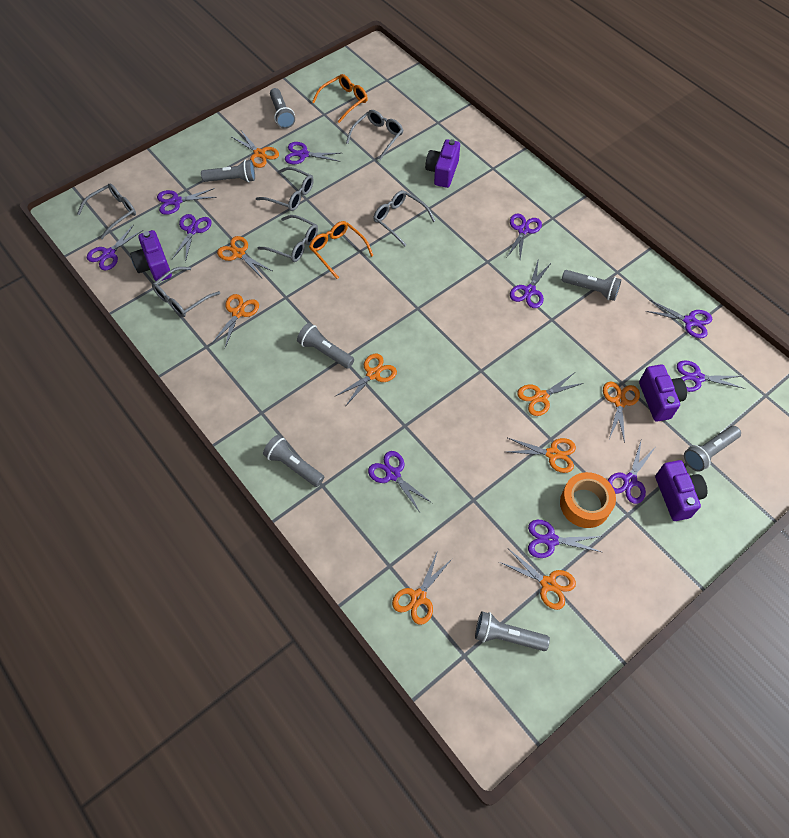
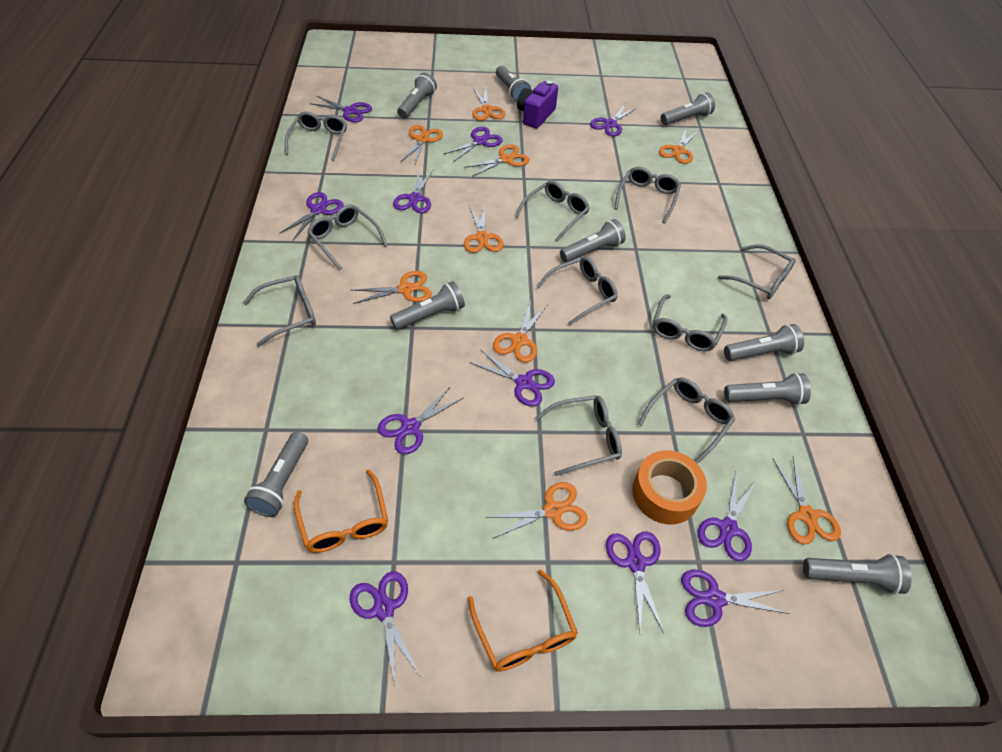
grey flashlight: [201,160,255,182] [263,435,324,487] [270,88,295,129] [297,323,354,369] [475,612,550,651] [561,270,622,301] [684,426,741,472] = 7 -> [244,432,308,517] [390,281,465,330] [397,73,437,119] [496,66,531,102] [560,219,626,262] [660,92,715,125] [724,324,804,361] [724,373,811,406] [803,554,912,595] = 9
grey glasses: [77,184,136,239] [152,267,220,317] [256,167,314,211] [258,215,318,262] [346,110,403,160] [373,190,435,246] = 6 -> [243,275,316,347] [285,112,347,161] [307,205,388,270] [515,180,590,242] [535,395,622,476] [536,256,618,325] [614,167,681,223] [637,378,735,464] [653,294,727,352] [718,244,796,299] = 10
purple camera: [130,230,172,281] [425,139,460,188] [639,364,687,422] [655,460,707,521] = 4 -> [517,80,558,129] = 1

